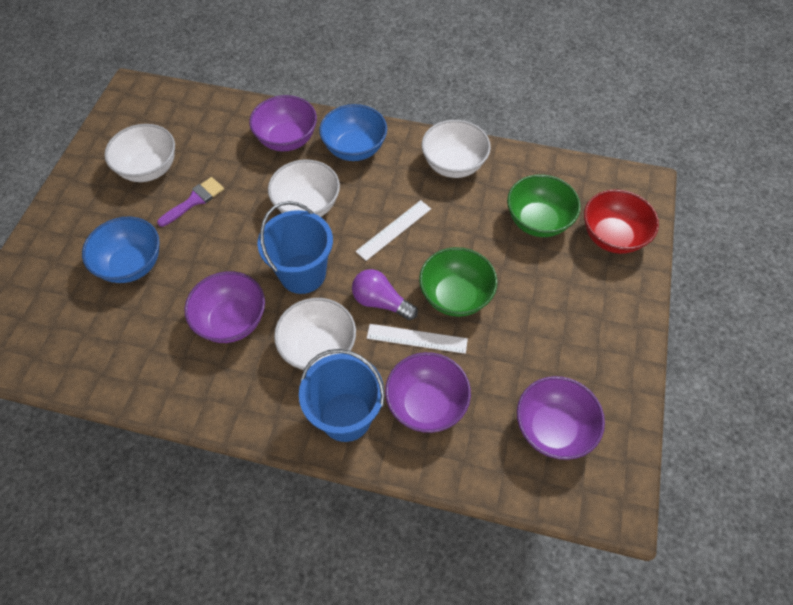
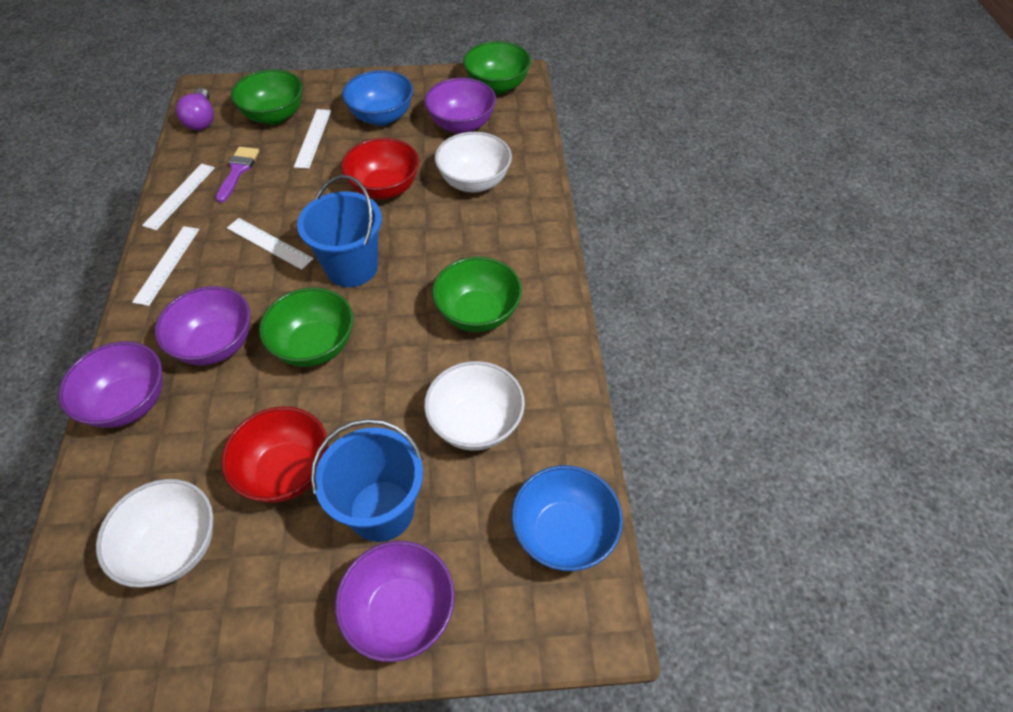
green bowl: [419,247,498,317] [507,174,581,237] = 2 -> [231,69,303,125] [259,287,353,367] [432,257,522,332] [463,41,531,94] = 4
red bowl: [584,189,659,254] = 1 -> [221,406,328,503] [341,138,419,199] = 2
white bowl: [104,124,175,182] [268,160,340,217] [274,298,356,370] [422,120,491,178] = 4 -> [96,479,213,588] [424,361,525,451] [435,132,512,192] = 3
white ruler: [356,200,431,261] [367,324,468,354] = 2 -> [132,226,199,306] [142,164,215,230] [227,218,314,270] [294,109,331,169] = 4

